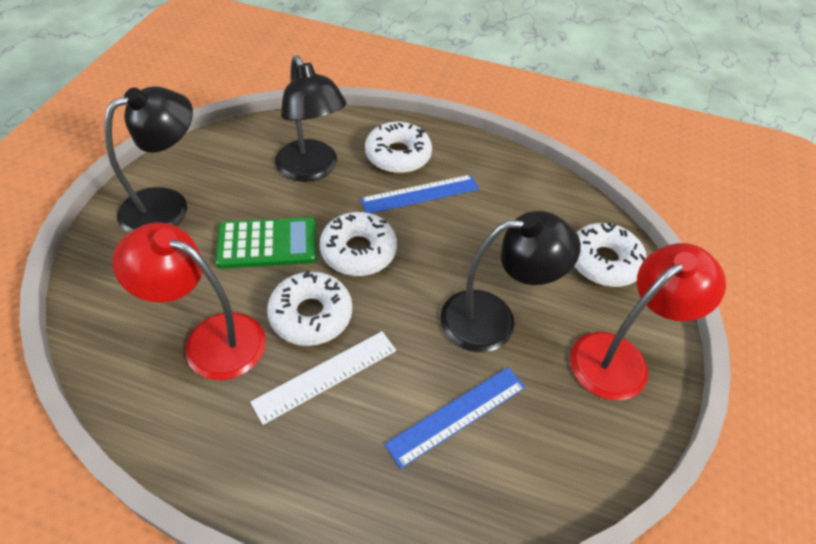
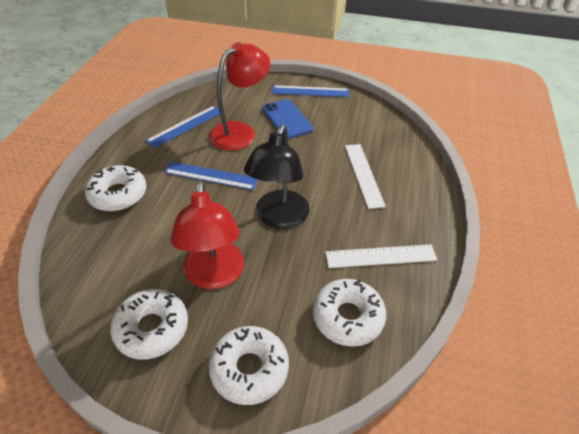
black lamp: [104,86,193,233] [275,55,347,182] [440,211,581,352] = 3 -> [244,125,310,229] = 1
blue phone: none = 0 -> [262,99,313,139] = 1
blue ruler: [360,175,479,213] [384,367,526,469] = 2 -> [145,106,220,148] [164,161,258,190] [272,85,349,97] = 3
green calculator: [215,217,317,269] = 1 -> none = 0
white ruler: [250,331,396,425] = 1 -> [325,244,437,268] [345,144,386,209] = 2

